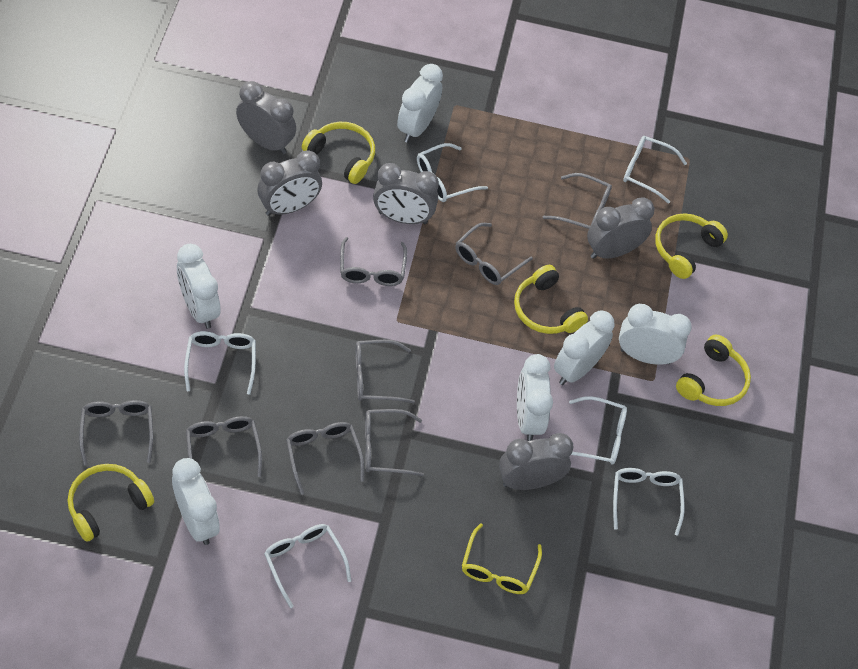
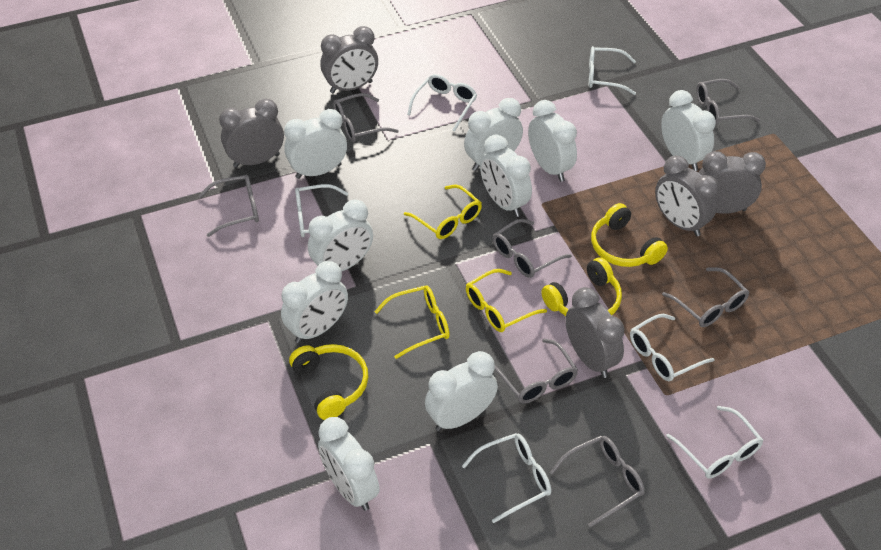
grey glasses: [79,400,153,465] [186,416,262,477] [286,422,364,495] [340,237,407,286] [355,340,415,403] [365,409,424,476] [455,223,533,285] [543,173,612,229] = 8 -> [199,175,259,237] [333,93,399,142] [493,219,572,278] [495,339,578,404] [550,436,645,528] [662,267,749,327] [696,79,760,125] = 7
white clock: [172,458,220,545] [177,244,220,329] [397,64,443,143] [517,354,553,441] [554,310,615,385] [619,304,692,365] = 6 -> [281,261,348,343] [284,109,347,179] [308,200,373,272] [318,417,380,511] [425,351,498,431] [464,98,523,171] [480,135,532,217] [528,100,577,182] [661,90,716,171] = 9
yellow glasses: [462,523,542,594] = 1 -> [374,285,450,359] [404,184,482,239] [466,269,547,332] = 3
yellow headphones: [67,464,154,542] [302,122,375,184] [514,265,588,334] [655,213,728,279] [676,335,751,406] = 5 -> [289,344,368,420] [541,257,622,316] [591,203,668,267] = 3

